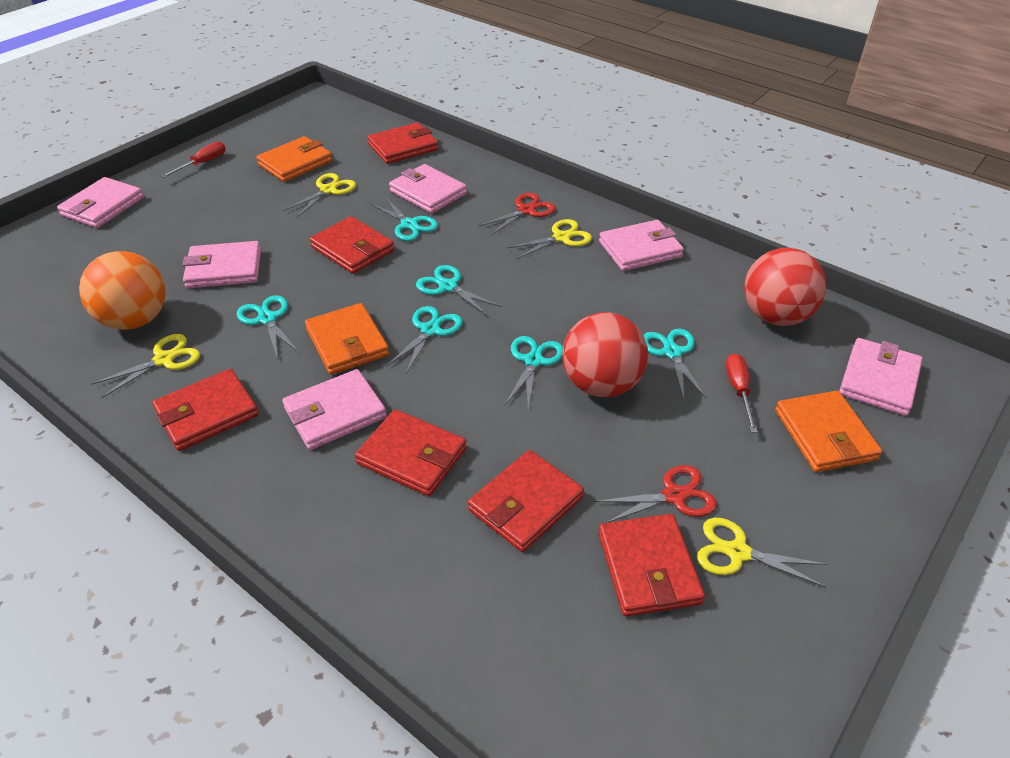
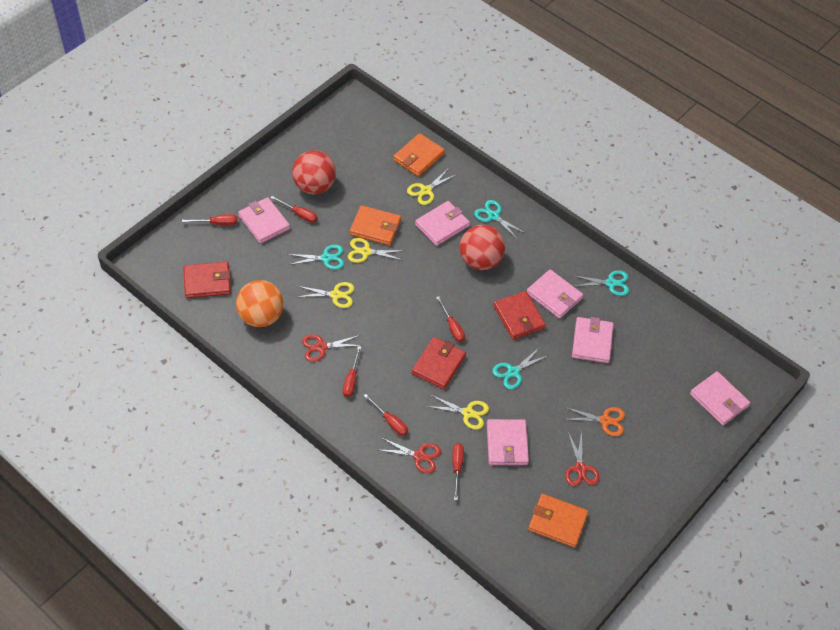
orange scissors: none = 0 -> [563,407,625,436] = 1
red scissors: [478,193,556,235] [594,465,717,523] = 2 -> [302,334,363,362] [379,438,441,473] [565,431,599,486] = 3
red screwdriver: [161,141,225,178] [726,353,758,432] = 2 -> [182,214,237,225] [270,196,317,223] [343,346,361,397] [364,394,408,436] [436,296,465,342] [452,443,464,500] = 6
red wallet: [153,369,259,451] [310,216,394,274] [355,409,467,496] [367,122,438,164] [468,450,584,552] [598,514,705,616] = 6 -> [183,262,231,298] [411,337,466,389] [493,291,546,340] = 3
turquoise scissors: [237,295,299,360] [370,197,438,241] [386,306,463,374] [416,265,502,316] [505,336,563,408] [644,329,707,399] = 6 -> [288,245,344,270] [474,200,525,240] [492,347,549,389] [572,270,629,296] = 4

